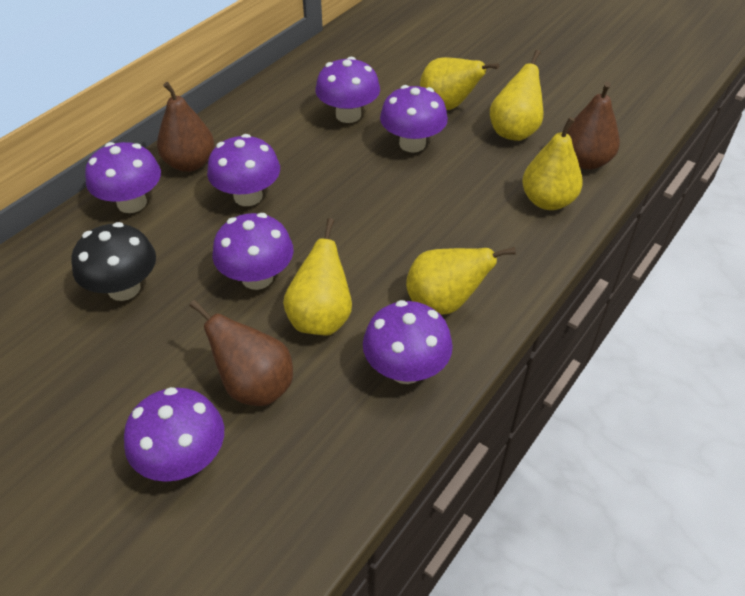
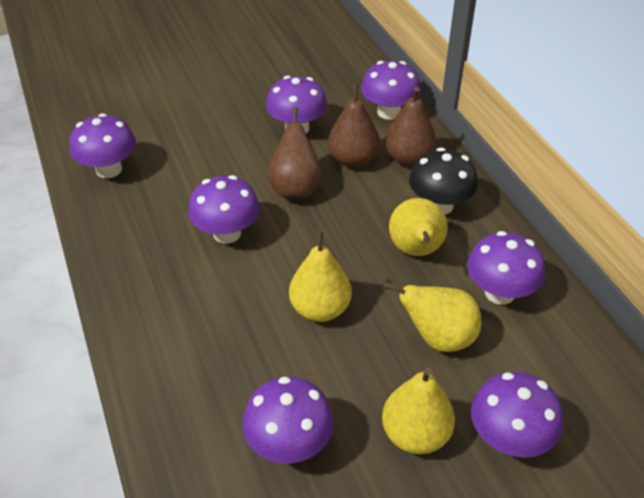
yellow pear: [283,218,352,336] [406,247,516,315] [420,57,499,110] [490,50,543,141] [522,117,583,210] = 5 -> [289,230,352,322] [382,367,455,454] [384,282,482,352] [389,198,448,256] = 4

